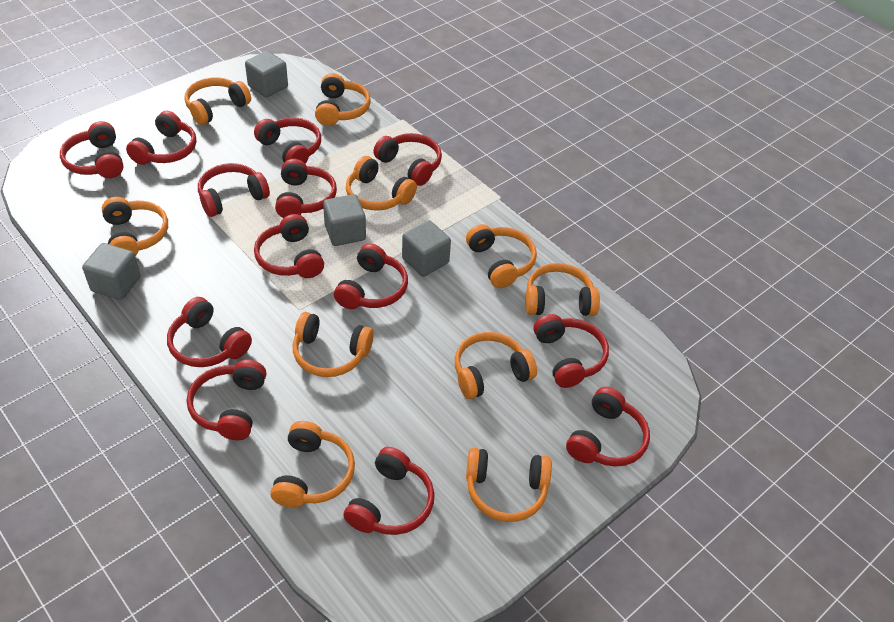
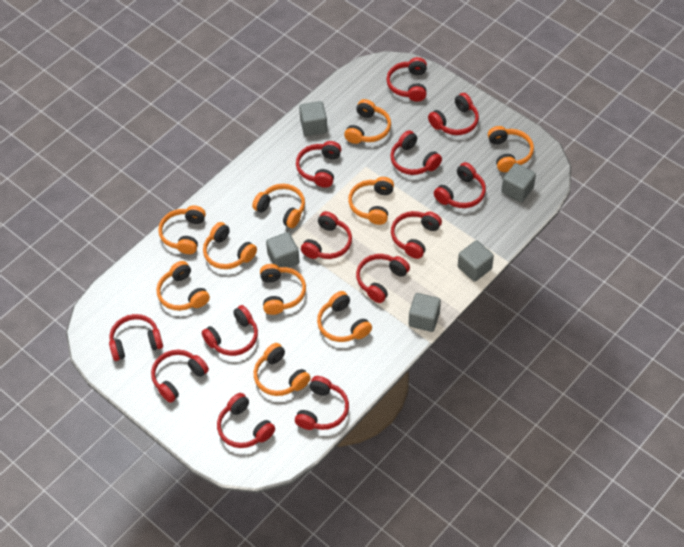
grey cube: [82,243,141,300] [245,51,288,98] [323,194,366,246] [402,220,451,277] = 4 -> [266,232,300,268] [299,101,327,136] [409,293,441,332] [458,240,494,282] [501,163,536,203] = 5

